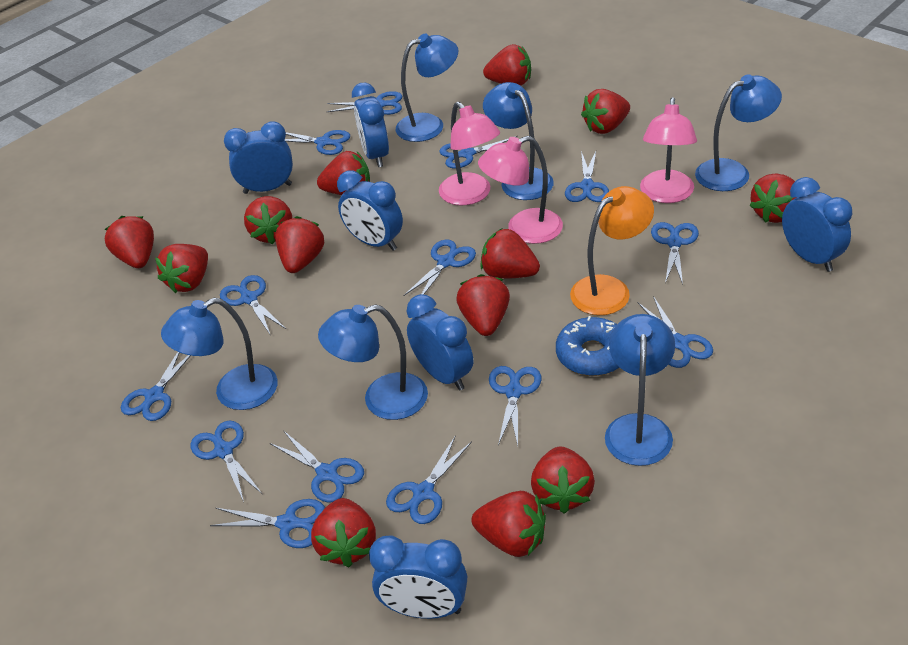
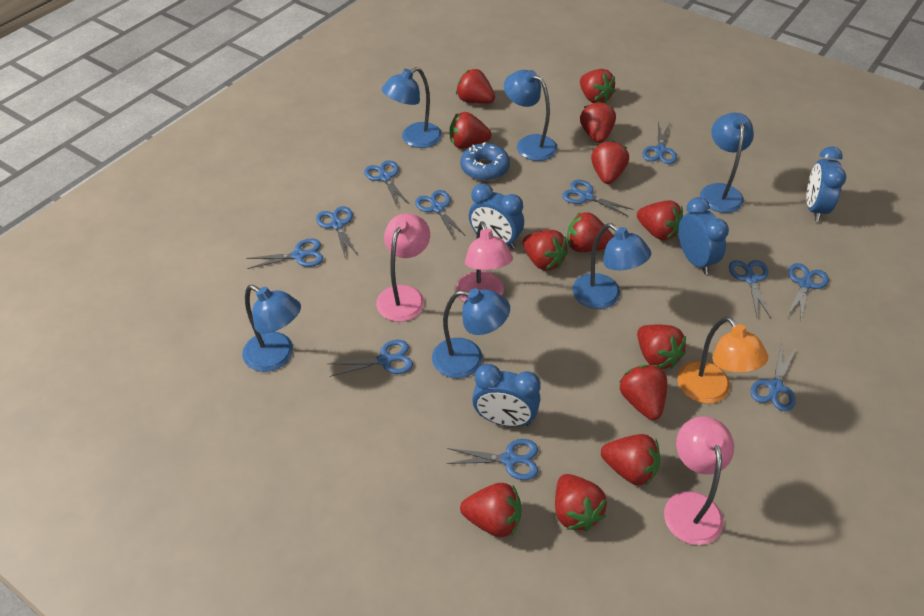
blue clock: [224,121,293,194] [337,171,403,251] [352,83,389,167] [369,535,467,619] [407,294,473,391] [782,177,852,272] = 6 -> [469,184,524,249] [472,364,541,427] [678,197,729,274] [806,146,846,222] = 4
blue scissors: [121,352,191,421] [191,421,262,502] [210,499,325,548] [220,275,286,336] [270,430,364,503] [285,130,350,155] [327,91,402,115] [386,435,472,524] [403,240,476,296] [439,136,523,168] [489,366,541,446] [565,151,609,202] [637,296,713,368] [651,222,699,285] = 14 -> [246,238,323,269] [316,206,358,257] [328,340,413,377] [364,161,409,206] [415,190,466,239] [447,439,538,480] [562,180,634,217] [642,122,677,164] [729,260,771,318] [750,343,797,411] [787,263,829,322] = 11

